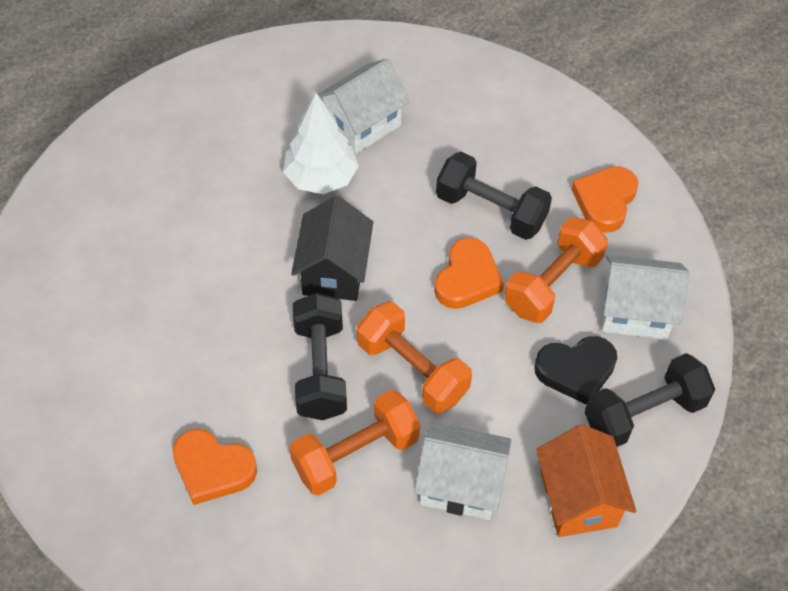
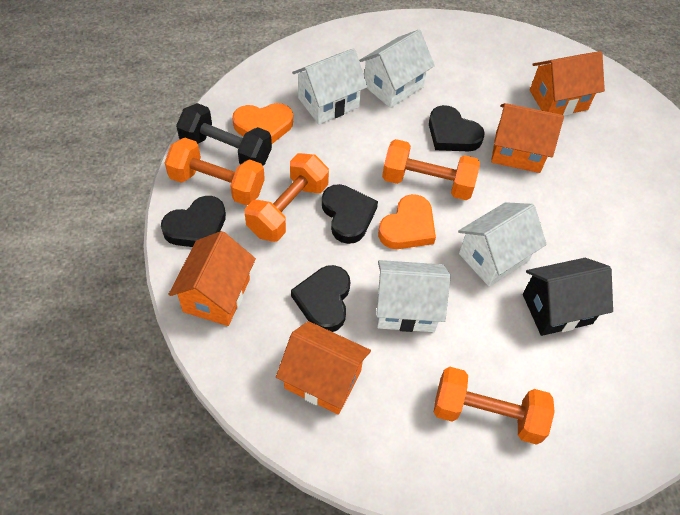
black dumbbell: [293,293,347,420] [436,152,552,240] [584,353,715,447] = 3 -> [176,103,272,166] = 1
black heart: [534,336,617,405] = 1 -> [161,196,226,247] [291,265,350,332] [322,184,378,244] [429,105,485,151] = 4
orange dumbbell: [289,390,420,496] [357,301,472,413] [504,217,608,323] = 3 -> [164,138,265,205] [245,153,329,242] [382,139,480,200] [434,367,555,445] = 4
orange heart: [172,429,257,505] [434,238,504,309] [571,166,638,233] = 3 -> [232,103,293,144] [378,194,436,249] = 2
orange house: [536,424,636,537] = 1 -> [169,231,256,326] [276,321,371,415] [491,103,564,173] [530,51,605,116] = 4
white house: [318,58,410,154] [414,422,512,520] [602,255,689,339] = 3 -> [292,48,367,124] [359,30,435,108] [376,260,450,332] [458,202,547,287] = 4
white tree: [283,93,359,194] = 1 -> none = 0

